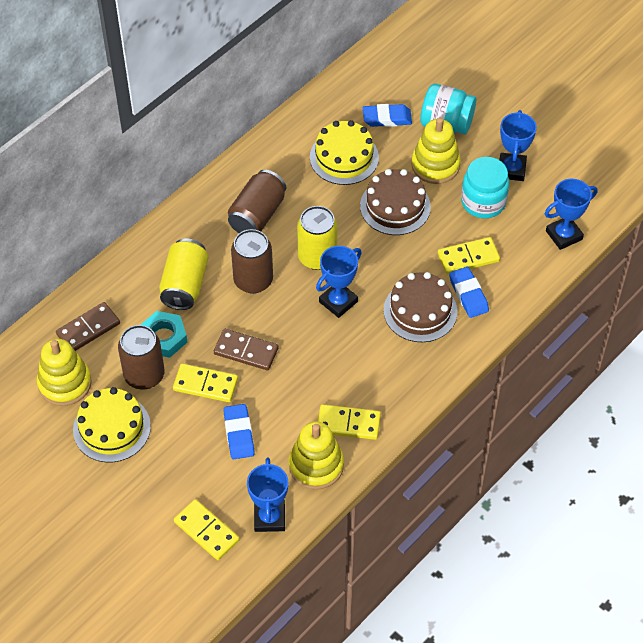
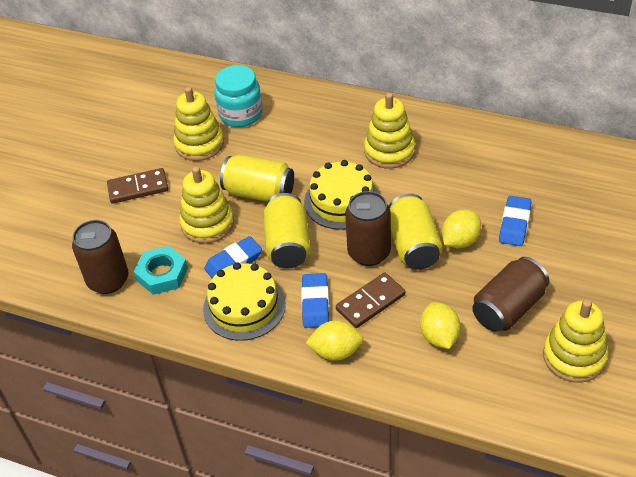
blue trophy: [247,458,288,532] [316,246,362,318] [500,110,537,181] [545,179,597,250] = 4 -> none = 0
brown cake: [360,169,431,235] [384,272,457,342] = 2 -> none = 0
turquoise jar: [420,84,476,134] [461,157,509,218] = 2 -> [214,65,263,127] = 1
yellow can: [159,239,208,310] [297,206,338,270] = 2 -> [220,155,294,202] [263,193,310,269] [389,194,443,270] = 3
yellow domino: [173,363,238,402] [174,499,240,560] [318,404,381,440] [438,237,500,274] = 4 -> none = 0
yellow lemon: none = 0 -> [306,321,363,361] [420,302,461,349] [442,210,481,248] = 3
yellow stacking toy: [37,339,92,406] [289,421,344,490] [411,117,461,184] = 3 -> [173,87,224,161] [179,166,234,244] [364,93,415,169] [543,299,608,383] = 4

